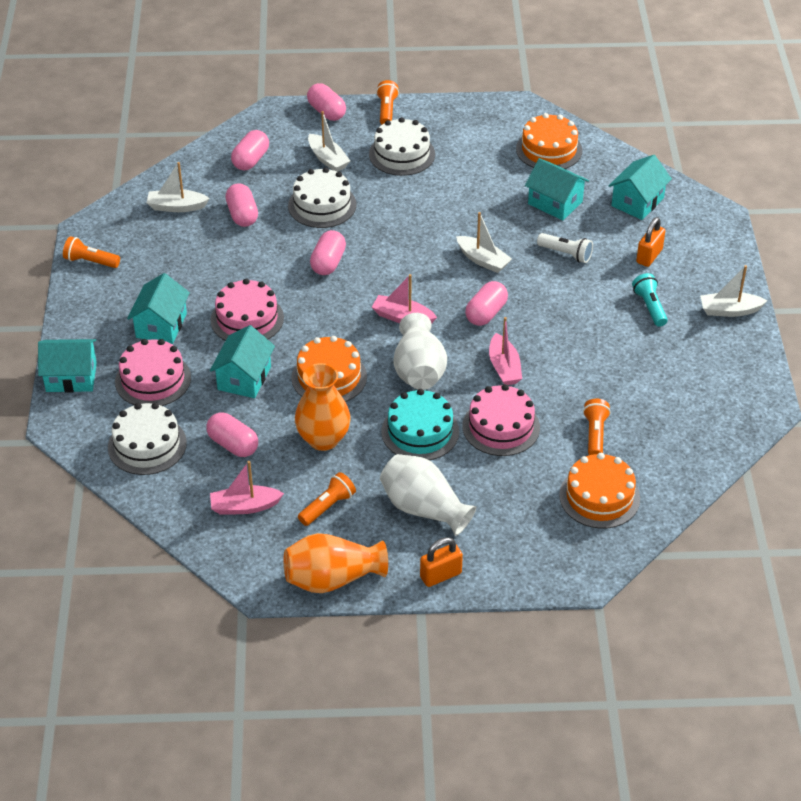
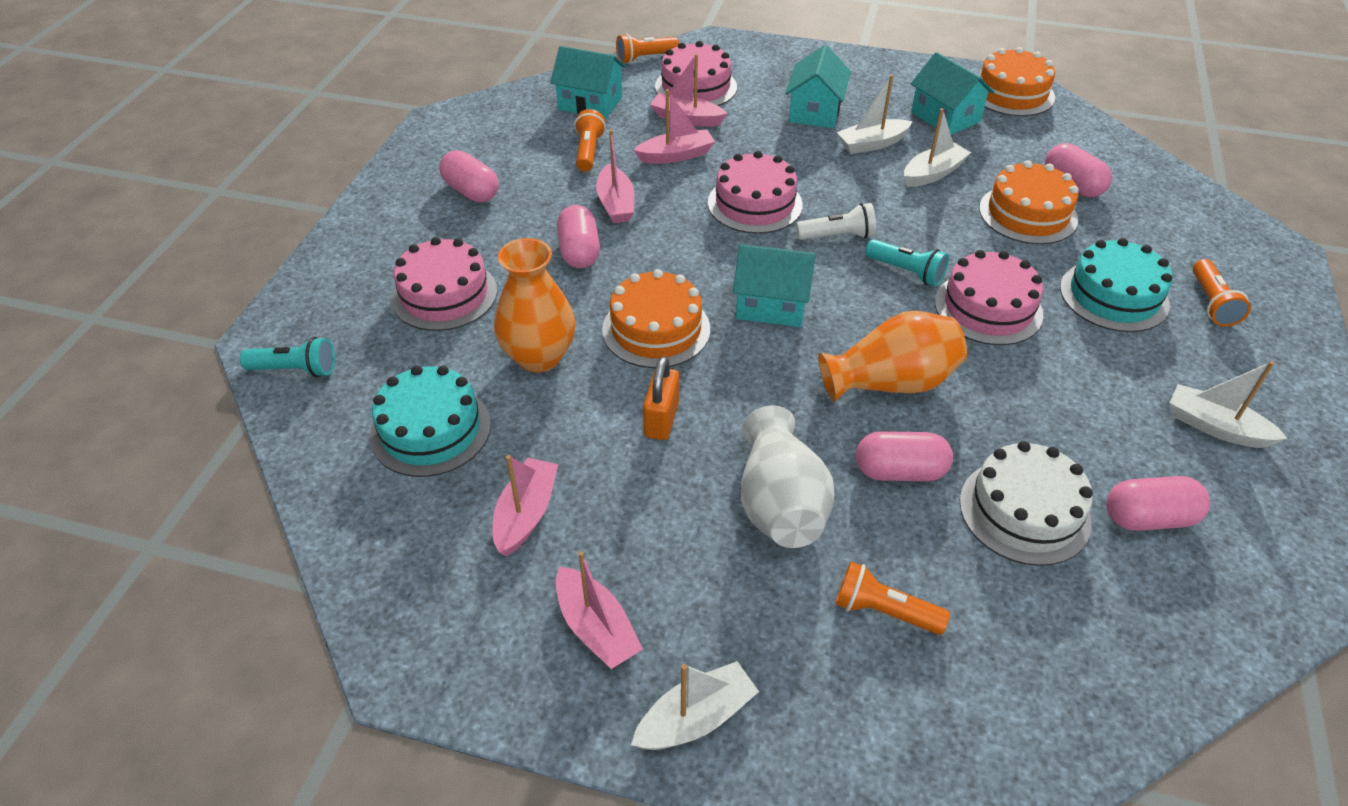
orange padlock: [420,537,463,587] [636,217,665,267] = 2 -> [643,356,679,440] = 1
pink boat: [210,461,284,514] [372,274,437,323] [489,317,522,385] = 3 -> [493,455,558,556] [556,551,643,669] [596,129,635,223] [634,89,715,164] [650,54,728,127] = 5
pink cake: [115,339,191,406] [211,279,284,341] [462,384,540,456] = 3 -> [391,237,497,331] [655,41,737,106] [708,151,803,234] [935,250,1044,345] = 4
pink capsule: [206,413,258,457] [225,183,258,227] [231,130,269,170] [307,83,346,121] [310,230,346,275] [465,281,508,326] = 6 -> [439,150,499,202] [557,205,600,268] [856,431,953,481] [1045,143,1112,197] [1106,476,1210,531] = 5
turquoise cake: [381,389,459,460] = 1 -> [370,366,491,477] [1060,238,1172,332] = 2
turquoise flashlight: [632,273,668,327] = 1 -> [239,337,335,377] [866,239,949,287] = 2
turquoise house: [38,339,97,392] [127,273,190,344] [210,325,275,398] [525,158,589,220] [609,155,672,220] = 5 -> [550,46,626,119] [733,244,815,327] [785,45,851,128] [911,52,994,135] = 4
white cake: [108,403,187,475] [288,167,356,228] [369,117,435,176] = 3 -> [960,441,1093,566] = 1
white vase: [380,454,476,536] [393,313,447,390] = 2 -> [741,405,835,548] = 1

